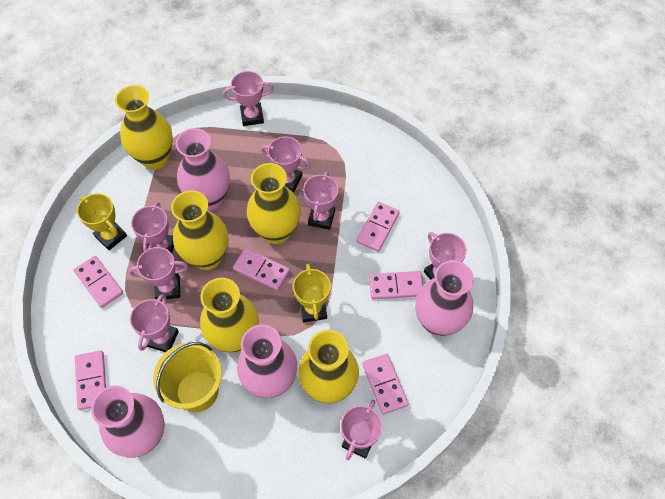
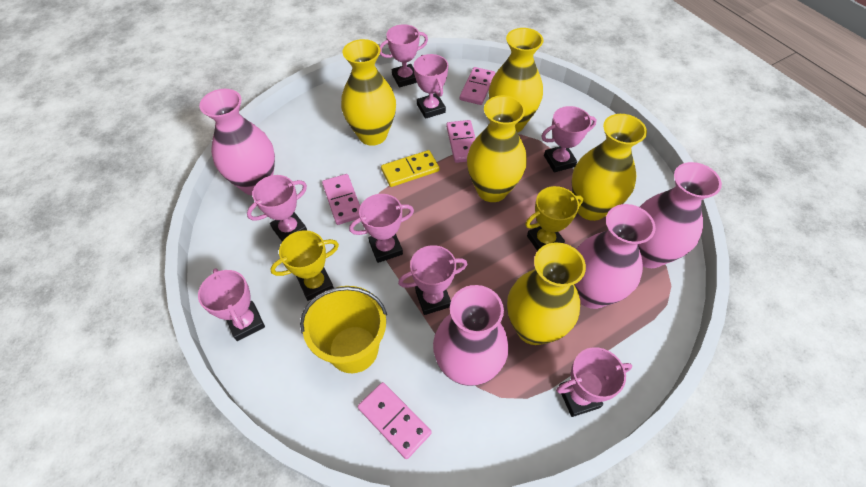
pink domino: [74,256,123,308] [75,350,106,410] [233,248,290,291] [357,202,400,252] [362,354,408,415] [369,271,423,299] = 6 -> [322,174,360,225] [358,382,431,459] [446,120,476,163] [460,67,495,105] = 4
yellow domino: none = 0 -> [381,150,439,187] = 1

